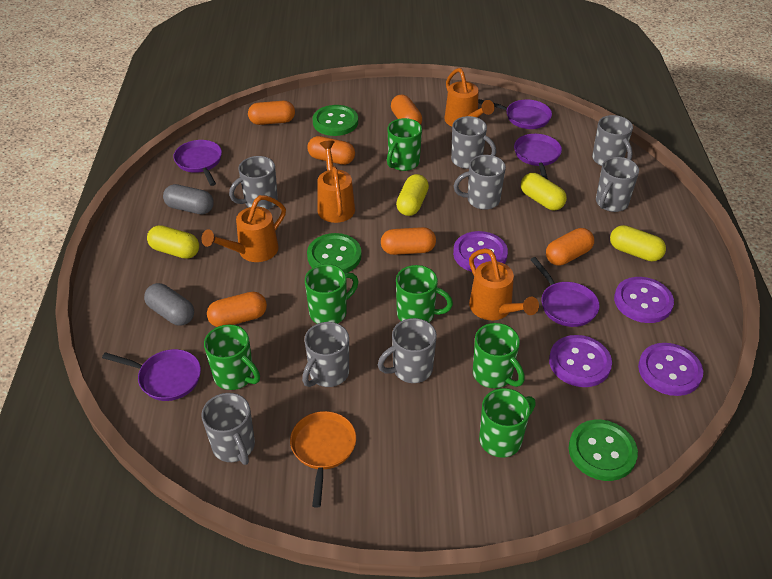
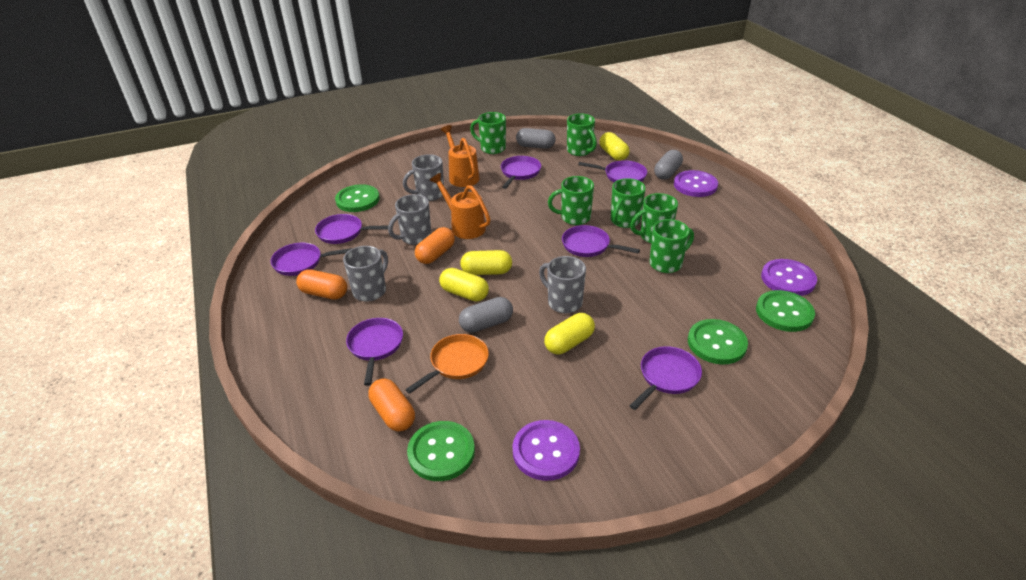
green button: [307,233,362,273] [313,105,358,136] [569,420,638,481] = 3 -> [335,184,380,212] [407,421,475,481] [688,319,748,364] [756,290,815,332] = 4
grey capsule: [144,283,194,326] [163,184,214,214] = 2 -> [459,297,513,333] [516,128,555,149] [654,150,683,180] = 3
grey mug: [202,393,255,465] [229,156,278,210] [302,322,349,387] [378,318,437,383] [451,116,496,169] [454,155,506,210] [592,115,633,166] [596,157,639,212] = 8 -> [343,246,388,302] [388,194,431,245] [403,154,444,201] [539,256,586,313] = 4
orange capsule: [207,292,267,327] [248,101,295,125] [307,136,355,165] [381,227,436,255] [391,95,422,124] [546,228,594,266] = 6 -> [296,269,347,300] [368,378,415,431] [415,227,455,264] = 3
orange watering can: [201,195,286,262] [318,140,355,223] [444,68,495,127] [469,248,539,320] = 4 -> [430,173,491,239] [441,125,480,187] = 2
purple button: [453,231,508,272] [549,335,612,387] [614,277,674,323] [638,343,703,396] = 4 -> [513,420,580,481] [674,170,718,197] [761,259,817,296] = 3
purple pan: [102,349,201,401] [173,140,222,186] [478,99,552,129] [514,134,562,180] [530,257,600,327] = 5 -> [270,243,353,276] [315,214,388,244] [346,318,403,386] [501,156,541,189] [562,225,640,257] [578,160,647,182] [630,346,702,410] = 7

